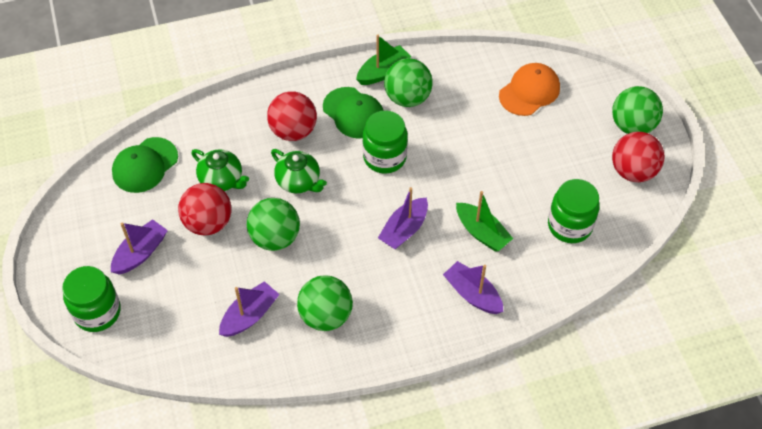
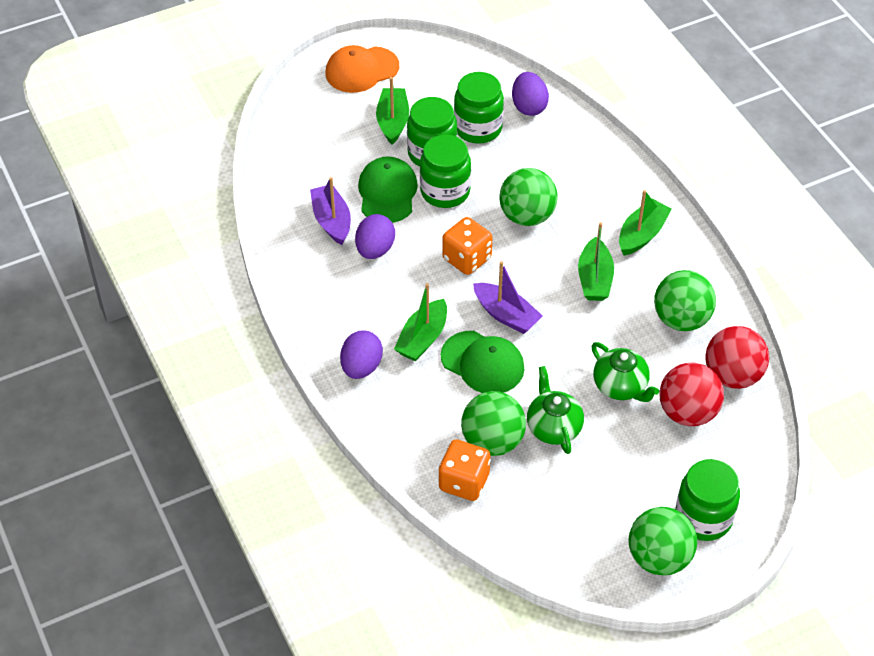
green boat: [356,35,411,85] [456,191,513,252] = 2 -> [376,77,409,145] [394,283,447,361] [578,222,614,301] [619,190,672,256] = 4
green jar: [62,266,121,332] [363,110,408,174] [548,179,600,243] = 3 -> [407,97,457,167] [420,135,471,208] [454,72,504,144] [675,459,740,541] = 4
orange dice: none = 0 -> [439,439,491,501] [442,217,493,275] = 2
purple boat: [111,219,168,274] [219,281,280,337] [378,187,428,249] [443,261,503,314] = 4 -> [310,177,351,245] [473,261,543,334] = 2
purple egg: none = 0 -> [340,330,383,379] [355,214,395,259] [512,72,549,116] = 3
red ball: [178,183,231,235] [267,91,317,141] [612,132,665,182] = 3 -> [659,363,724,426] [705,326,769,389] = 2

